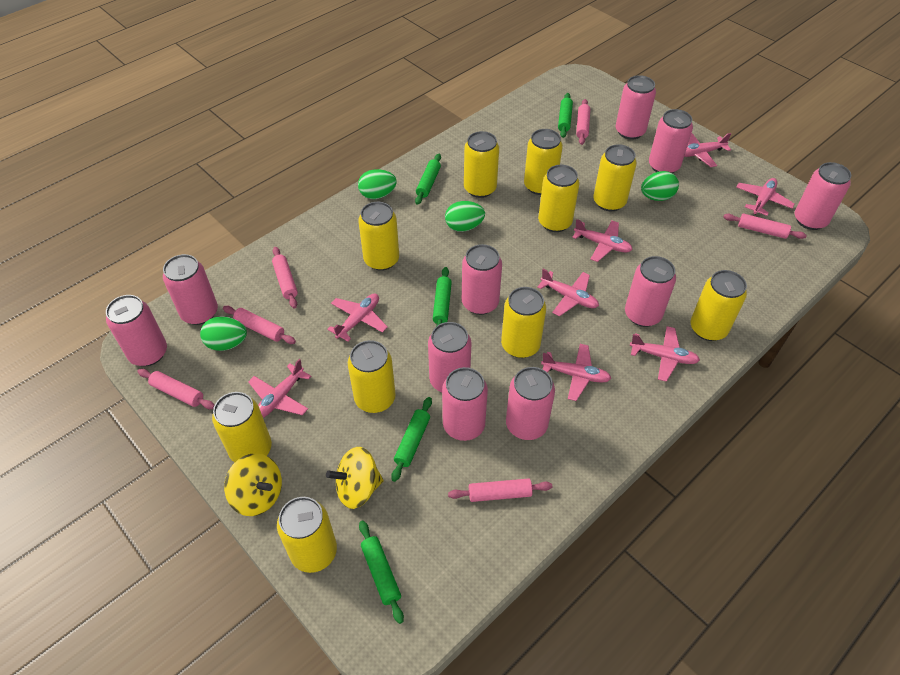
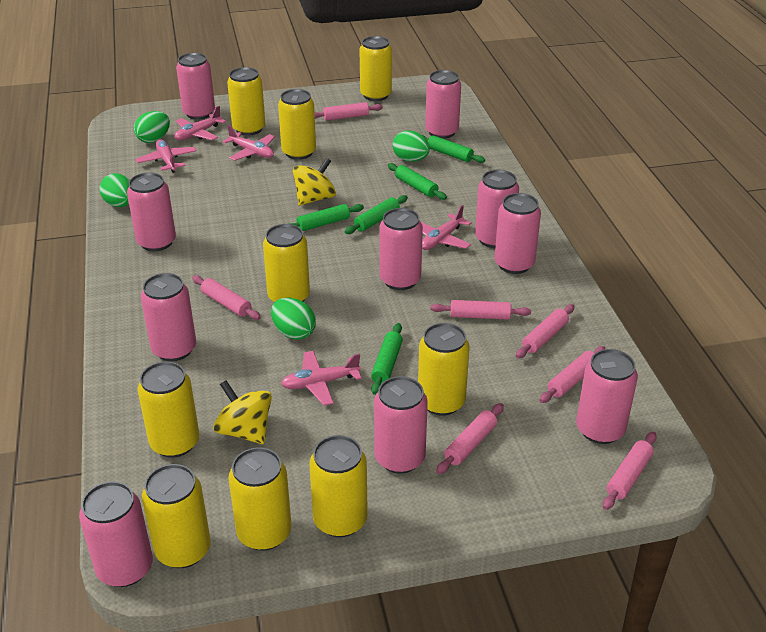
pink plane: [248,359,311,418] [327,294,387,342] [537,269,599,316] [541,344,611,401] [572,219,633,262] [630,326,700,382] [684,133,731,167] [736,178,795,216] = 8 -> [136,139,197,173] [174,106,226,141] [223,125,275,161] [281,351,362,406] [421,205,472,250] = 5
pink rolling pin: [137,369,214,409] [223,306,296,344] [272,247,298,308] [448,478,552,502] [576,99,590,145] [723,214,807,239] = 6 -> [192,275,261,320] [315,102,383,121] [430,300,531,320] [436,403,504,474] [516,304,574,358] [539,346,605,403] [603,432,657,510] = 7
yellow can: [212,392,272,462] [277,497,337,573] [348,340,396,413] [358,202,399,271] [464,131,499,198] [501,287,546,358] [524,129,563,195] [538,165,580,232] [593,144,637,211] [691,270,747,341] = 10 -> [138,361,199,458] [142,464,211,568] [227,67,265,136] [228,448,291,551] [263,224,310,302] [278,89,316,160] [309,435,368,537] [360,36,392,101] [418,323,470,416] = 9

